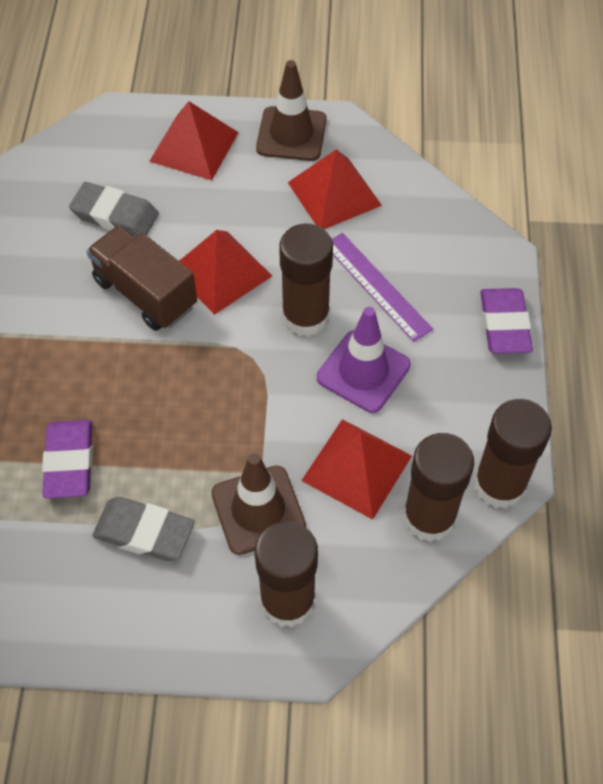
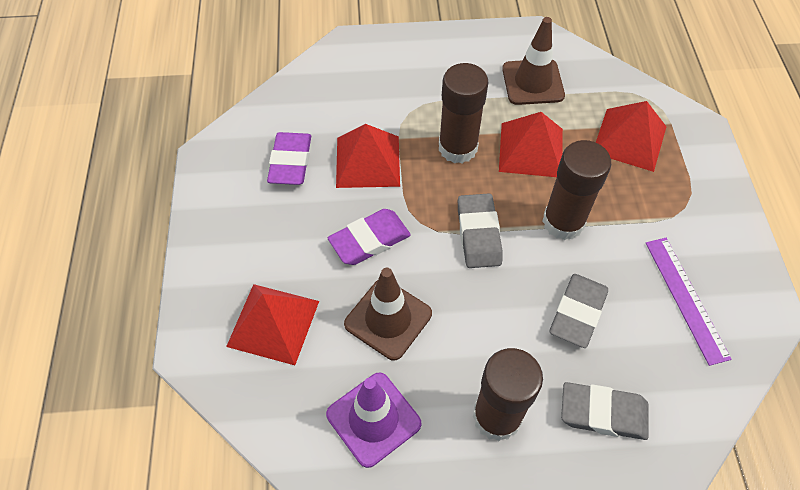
brown glue stick: [255,521,318,627] [279,224,333,337] [403,433,474,542] [474,399,552,509] = 4 -> [439,63,488,163] [473,348,543,441] [543,140,611,240] = 3
brown truck: [86,225,197,331] = 1 -> none = 0
grey eraser: [69,182,159,237] [92,497,195,561] = 2 -> [458,194,502,268] [550,274,608,348] [561,382,649,440] = 3

